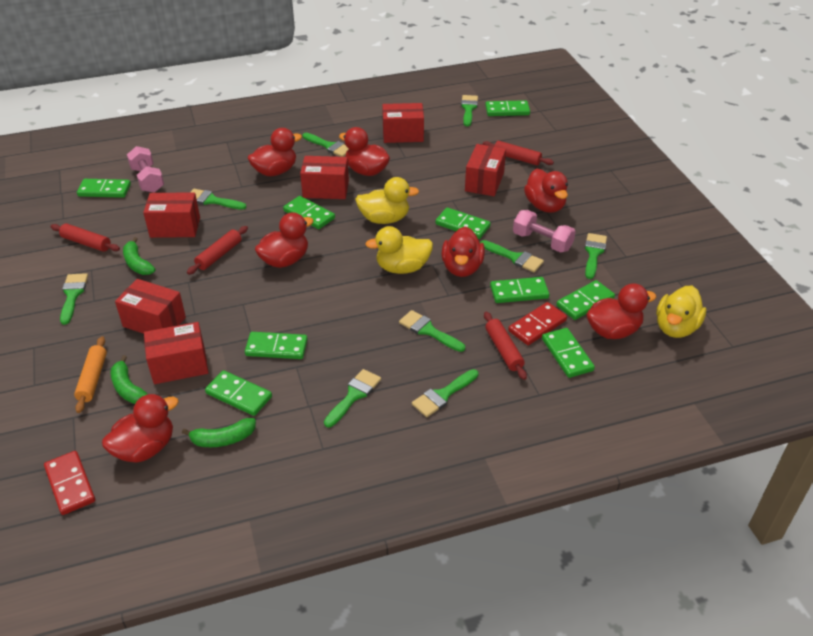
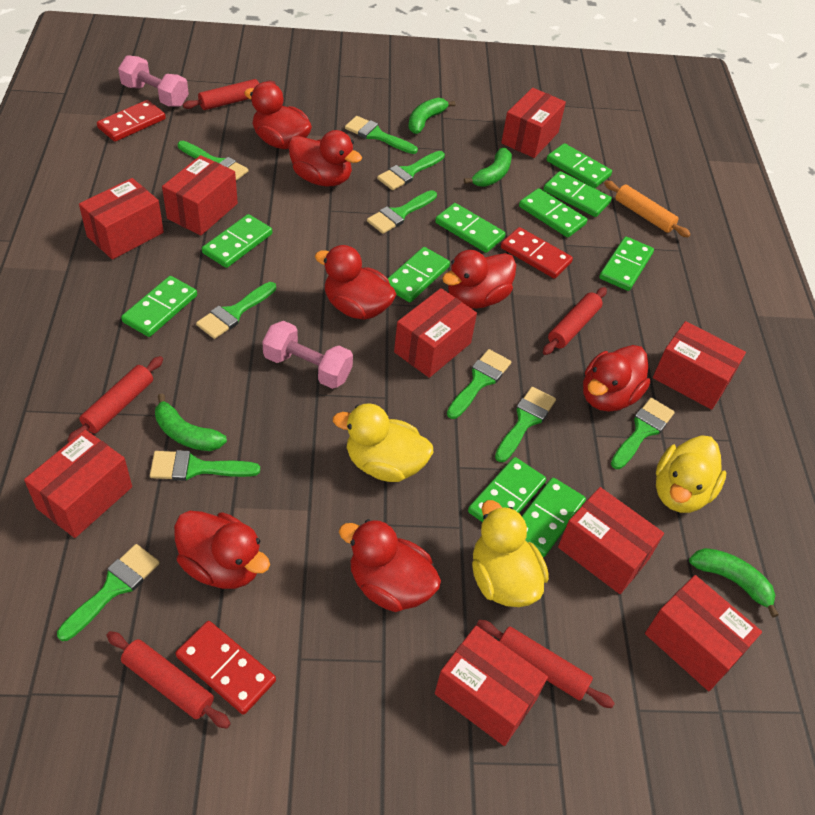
green banana: [111,355,148,404] [123,237,155,275] [182,418,256,447] = 3 -> [155,393,227,451] [408,98,455,134] [464,148,512,187] [689,548,779,618] = 4
green brush: [60,273,88,325] [191,189,246,210] [302,133,348,157] [324,369,381,428] [399,310,465,352] [412,369,478,417] [461,95,478,126] [480,240,544,272] [585,233,607,279] = 9 -> [57,544,160,641] [150,450,260,481] [178,141,249,181] [196,282,276,339] [345,116,418,154] [367,190,437,234] [377,151,445,190] [447,349,511,419] [495,387,556,462] [611,398,675,469] = 10
green domino: [77,179,131,198] [205,370,272,416] [245,332,308,359] [283,196,335,229] [435,208,491,239] [485,100,530,116] [490,277,549,303] [542,328,595,378] [556,280,615,320] = 9 -> [121,276,197,337] [202,214,272,268] [388,247,450,302] [435,203,506,253] [468,457,546,522] [519,188,587,238] [522,478,586,557] [543,171,612,217] [547,143,612,188] [599,236,654,291] = 10
red box: [115,279,186,334] [143,192,200,238] [144,322,208,384] [300,156,349,199] [382,103,424,143] [465,144,506,196] = 6 -> [24,430,132,538] [79,178,164,260] [162,155,238,235] [394,288,477,378] [435,626,548,746] [501,88,566,158] [558,487,664,594] [645,575,762,691] [653,321,746,410] = 9
red domino: [44,451,95,515] [508,302,567,345] = 2 -> [97,100,166,142] [176,621,276,715] [501,227,573,279] = 3
red rolling pin: [51,224,120,252] [187,226,248,275] [483,141,554,165] [484,312,527,380] = 4 -> [67,356,163,443] [106,631,231,729] [183,79,276,110] [477,620,615,708] [543,287,607,355] = 5

